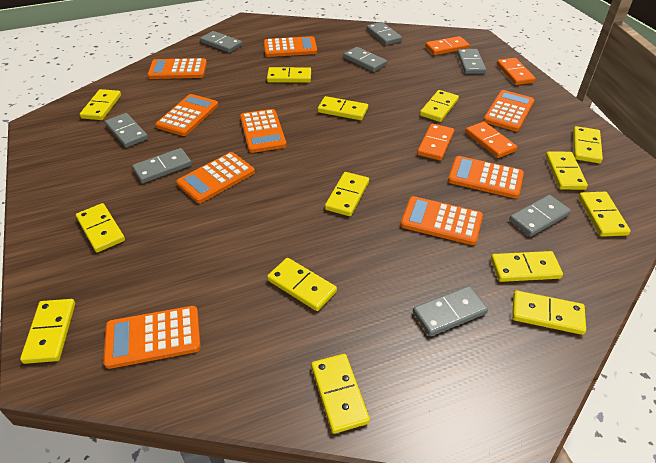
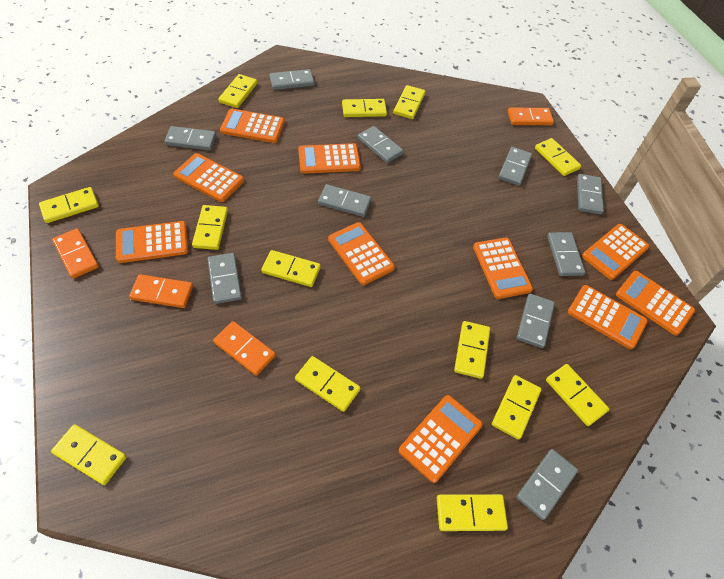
grey domino: [105,113,148,147] [132,148,192,183] [200,31,242,53] [343,47,387,72] [366,22,402,45] [413,286,488,336] [457,49,486,74] [509,195,571,237] = 8 -> [164,126,216,150] [208,253,242,304] [270,69,314,90] [318,184,372,217] [358,126,404,163] [498,147,532,186] [516,449,578,520] [517,294,555,348] [547,232,586,276] [577,174,604,214] = 10
orange calculator: [103,306,201,369] [147,58,207,79] [155,94,218,136] [176,152,255,203] [240,109,287,153] [264,36,317,57] [400,196,483,245] [448,156,524,198] [483,90,534,131] = 9 -> [116,221,188,263] [173,153,244,202] [220,109,285,143] [298,143,361,174] [328,222,395,285] [399,395,483,483] [473,238,533,299] [568,285,648,349] [582,224,649,280] [616,271,695,335] = 10
yellow domino: [20,299,75,364] [76,203,125,252] [80,89,121,120] [267,67,311,83] [267,258,337,311] [311,354,370,434] [318,96,368,120] [325,172,369,216] [420,90,459,122] [491,251,563,282] [512,291,586,335] [546,151,588,190] [573,126,603,163] [578,192,631,237] = 14 -> [39,187,99,223] [51,424,127,485] [192,205,228,250] [218,74,257,108] [261,250,321,287] [295,356,360,412] [342,99,387,117] [393,85,425,119] [437,494,508,531] [454,321,490,379] [492,375,542,440] [535,138,581,176] [546,364,609,426] = 13

